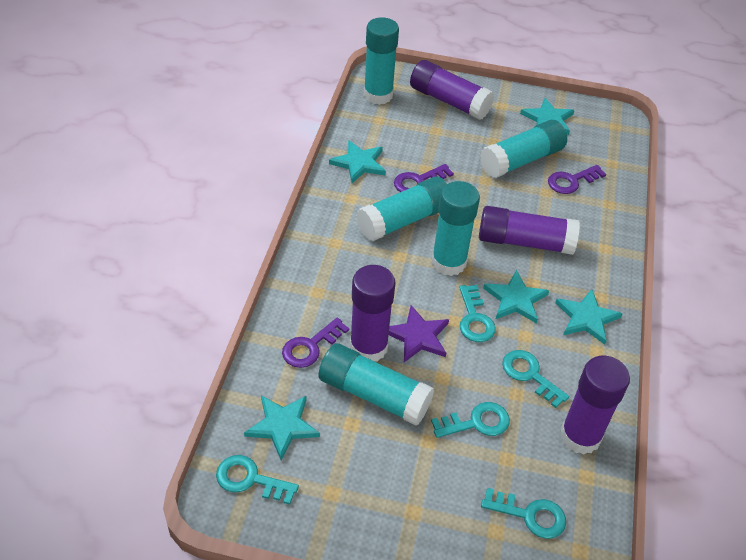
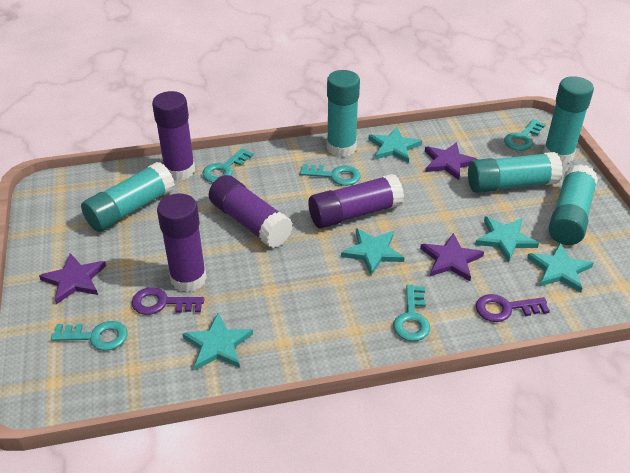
purple key: [282,318,349,368] [394,164,454,192] [548,165,606,194] = 3 -> [132,287,204,315] [475,294,550,322] = 2
purple star: [389,305,449,362] = 1 -> [39,253,106,304] [420,233,484,281] [425,142,478,180] = 3

